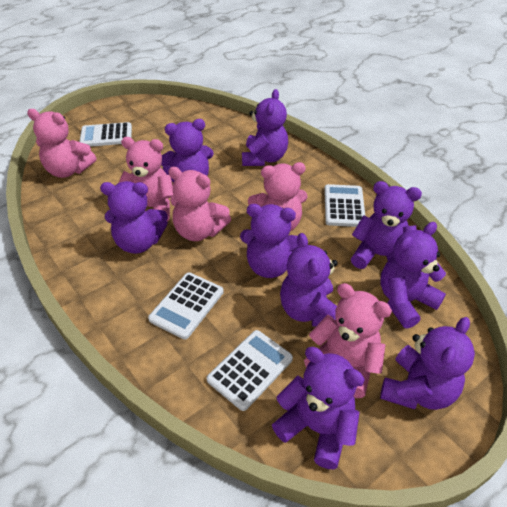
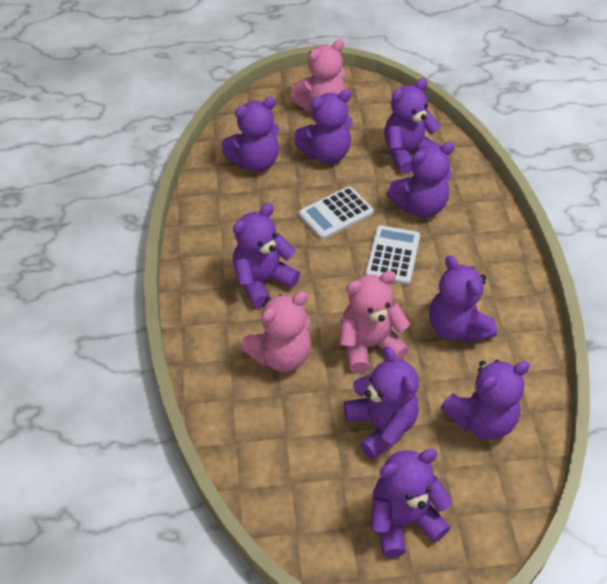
pink teddy bear: [27,109,96,178] [119,137,173,222] [168,167,231,241] [248,162,308,231] [304,283,392,398] = 5 -> [240,291,311,372] [290,40,345,112] [340,271,410,373] = 3
white calculator: [79,122,132,147] [148,272,224,340] [207,330,293,411] [324,184,365,227] = 4 -> [299,186,374,240] [365,225,420,285] = 2

